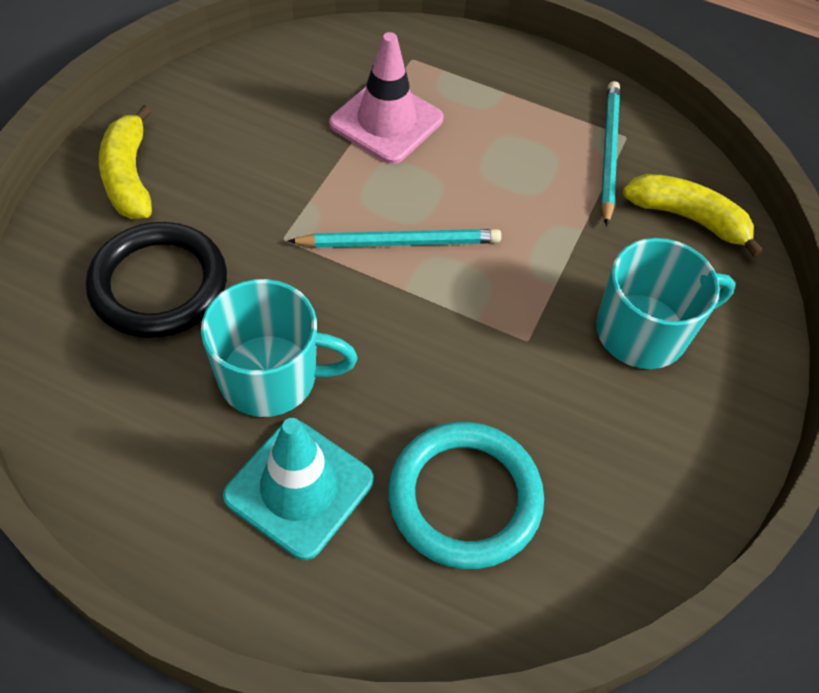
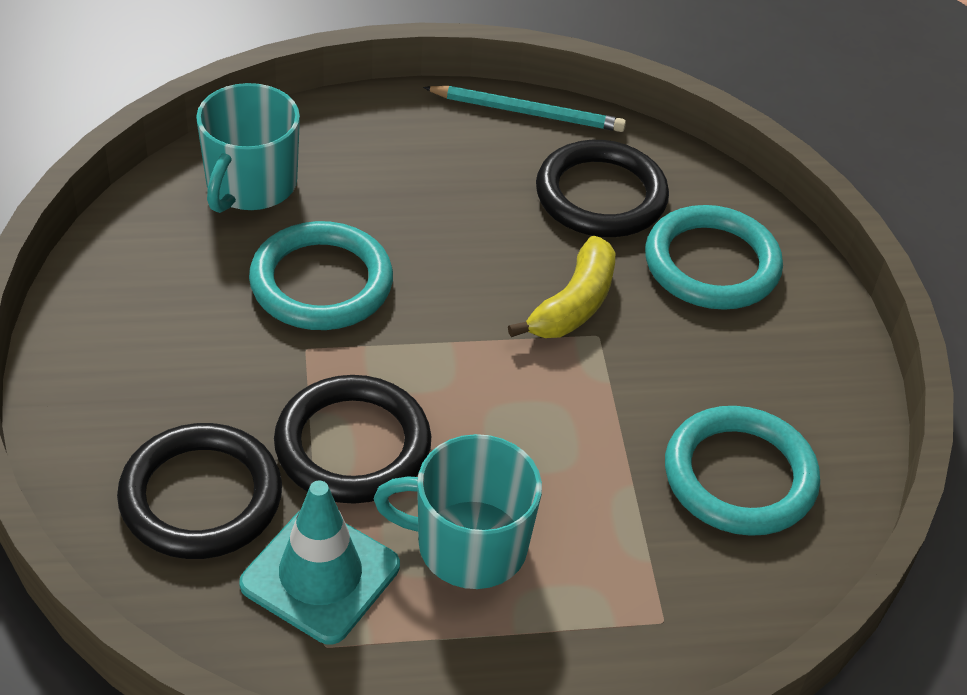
black ring: [86,222,227,338] = 1 -> [117,423,282,559] [274,375,431,504] [536,140,669,237] = 3
pink traffic cone: [329,32,444,164] = 1 -> none = 0
turquoise pencil: [287,229,501,248] [601,81,620,226] = 2 -> [423,86,626,132] = 1
turquoise ring: [388,422,544,569] = 1 -> [249,221,393,330] [645,205,783,310] [665,406,820,536] = 3
yellow banana: [99,105,152,219] [623,174,763,258] = 2 -> [508,236,615,338] = 1

